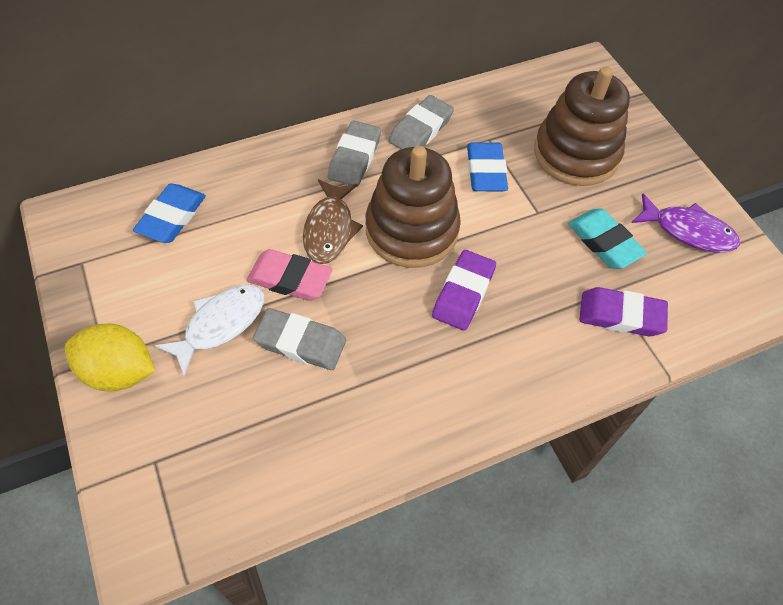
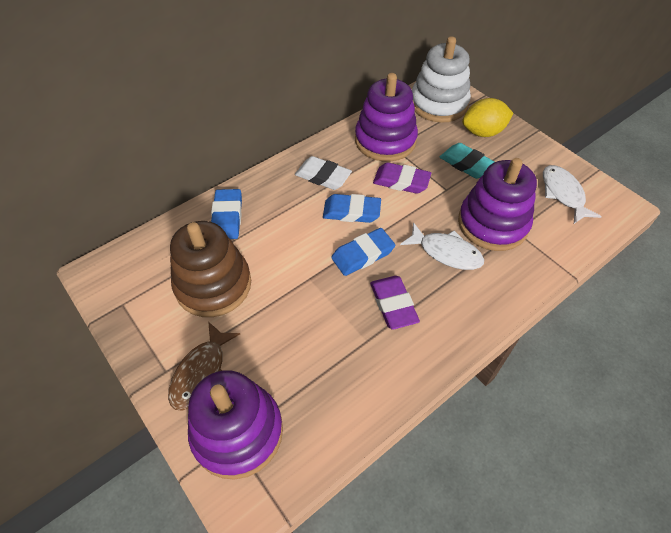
blue eraser: [133,183,206,243] [467,143,508,191] = 2 -> [211,189,242,239] [323,194,381,223] [331,228,395,276] = 3
brown stacking toy: [366,146,461,268] [534,67,630,186] = 2 -> [170,221,251,317] = 1
grey eraser: [253,308,346,370] [328,120,381,187] [389,95,454,149] = 3 -> none = 0
pink eraser: [247,249,333,301] = 1 -> none = 0
purple fish: [631,194,740,252] = 1 -> none = 0
purple stacking toy: none = 0 -> [188,370,283,480] [355,73,418,162] [458,158,537,251] = 3
white eraser: none = 0 -> [295,156,352,190] = 1
white fish: [155,285,264,376] = 1 -> [400,222,484,270] [543,165,602,224] = 2
white stacking toy: none = 0 -> [412,36,471,123] = 1

